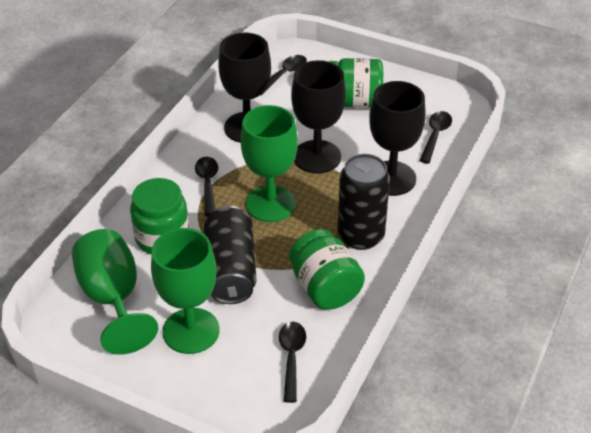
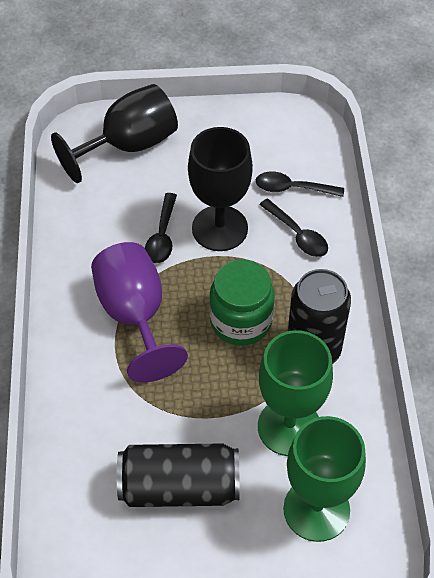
black goblet: [218,33,271,143] [291,60,346,174] [369,81,426,196] = 3 -> [51,84,178,183] [188,127,253,251] = 2
black spoon: [195,157,218,216] [261,55,307,95] [279,322,306,403] [420,111,452,164] = 4 -> [145,193,177,263] [256,172,344,197] [259,199,328,257] = 3
green goblet: [72,229,158,355] [151,228,219,354] [241,105,298,222] = 3 -> [258,330,333,456] [283,416,366,542] = 2
green jar: [130,178,189,254] [289,229,365,310] [329,58,383,108] = 3 -> [209,260,275,346] = 1
purple goblet: none = 0 -> [91,242,188,383] = 1

